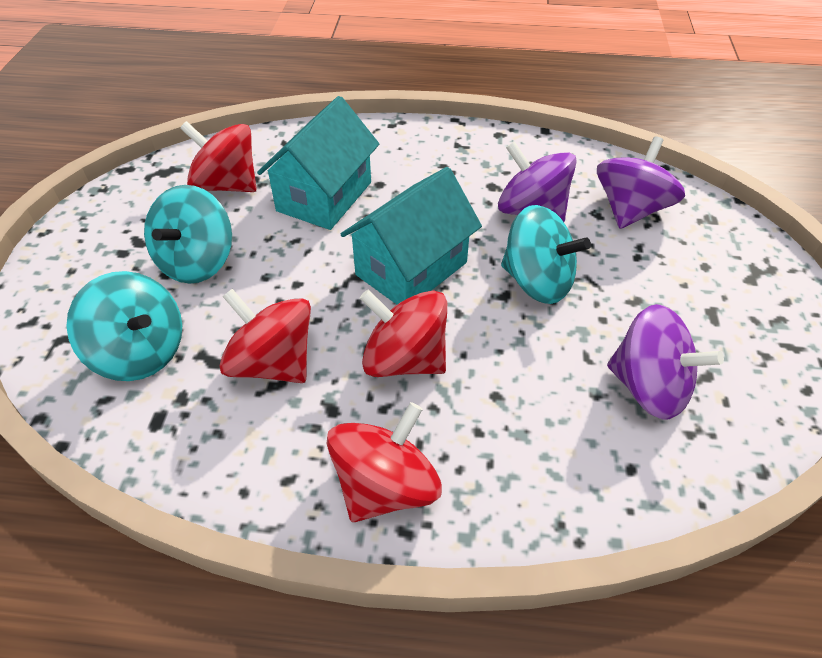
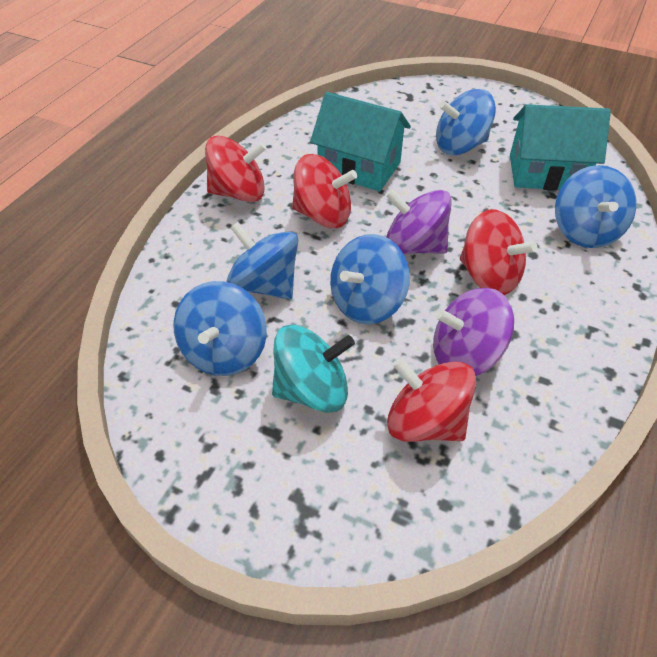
blue spinning top: none = 0 -> [173,281,267,376] [226,222,298,299] [330,234,410,324] [436,89,496,155] [555,165,637,248] = 5
purple spinning top: [498,141,577,222] [597,136,685,229] [607,304,724,419] = 3 -> [385,189,452,254] [433,288,514,376] = 2
turquoise spinning top: [66,271,182,381] [144,185,232,284] [501,205,591,304] = 3 -> [272,325,355,413] = 1

